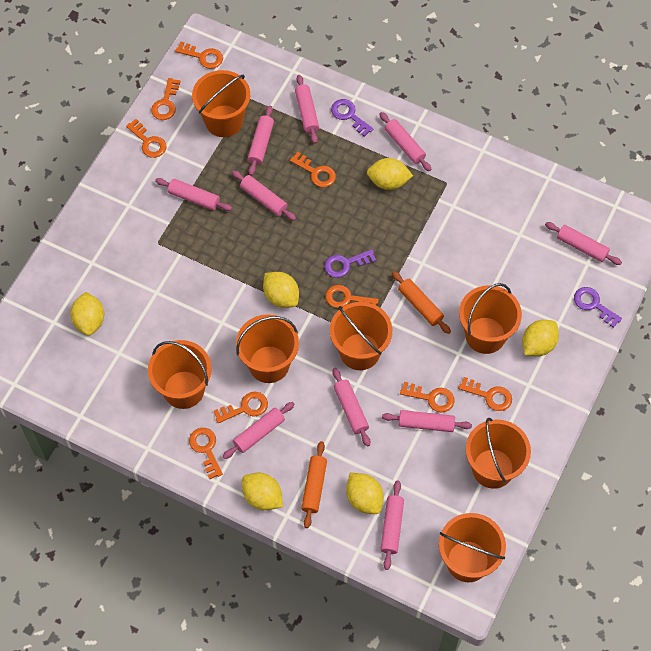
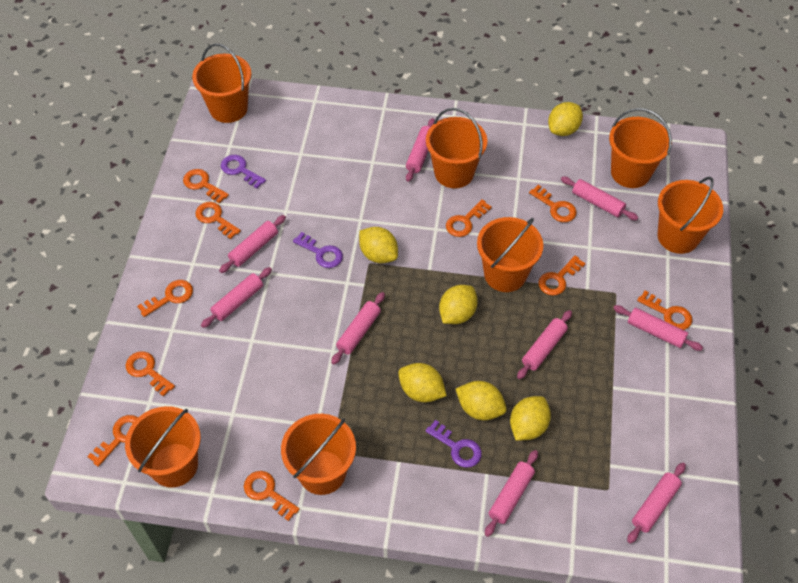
orange key: [126,119,167,158] [151,78,181,120] [175,42,223,69] [189,428,223,479] [214,392,268,423] [290,152,336,187] [326,285,379,308] [400,382,455,412] [458,377,512,411] = 9 -> [87,415,138,467] [126,351,175,397] [137,280,193,317] [183,169,229,204] [195,202,241,239] [244,471,300,521] [446,199,492,237] [529,185,577,222] [538,256,586,296] [637,291,692,330] = 10
orange rolling pin: [301,441,327,528] [392,271,451,334] = 2 -> none = 0
pink rolling pin: [155,178,232,211] [223,402,295,459] [232,170,296,221] [248,105,274,176] [295,75,319,144] [332,368,370,446] [379,112,432,171] [381,480,404,570] [382,410,472,432] [545,222,622,265] = 10 -> [201,267,272,328] [219,215,286,273] [331,292,385,365] [406,118,435,182] [485,450,538,537] [517,310,572,379] [561,176,638,220] [613,305,703,351] [627,463,686,544] = 9

